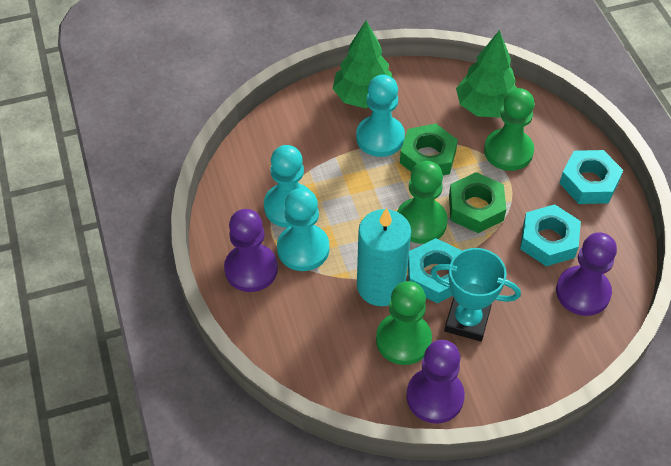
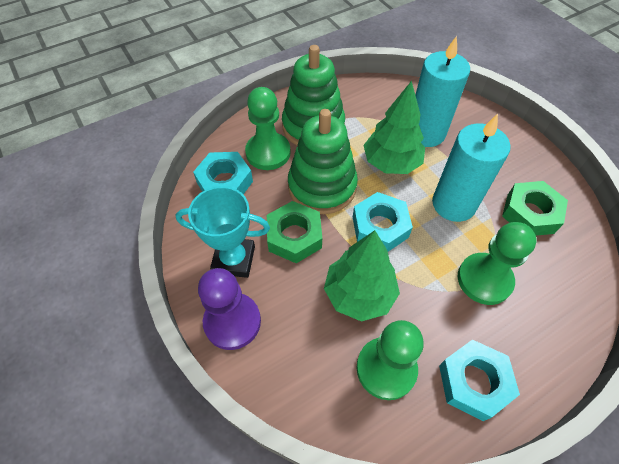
green stacking toy: none = 0 -> [282,45,345,146] [288,109,358,214] = 2
purple pawn: [224,209,278,292] [406,340,465,424] [556,232,617,316] = 3 -> [198,268,261,350] = 1
turquoise candle: [357,208,411,306] = 1 -> [415,36,470,147] [432,114,510,222] = 2
turquoise pawn: [264,145,309,228] [277,188,329,271] [356,75,405,157] = 3 -> none = 0

